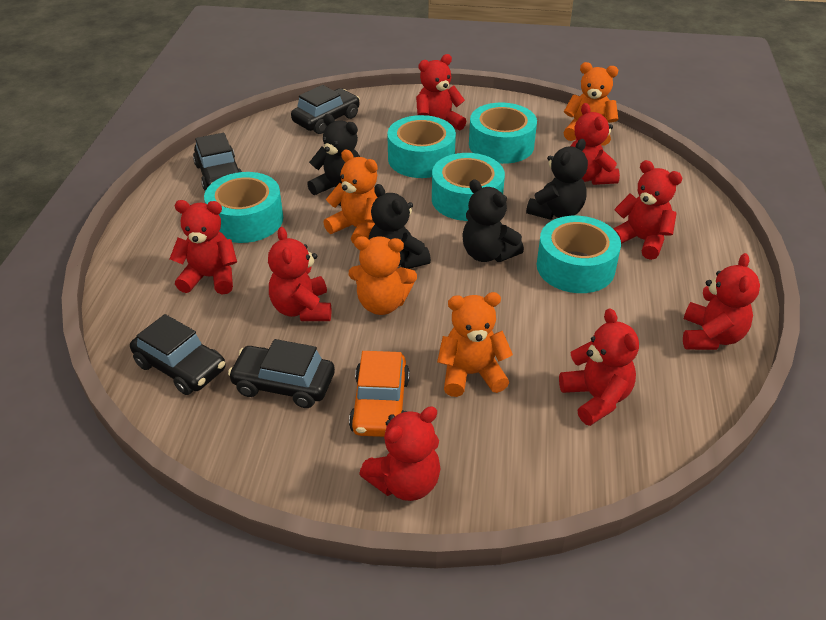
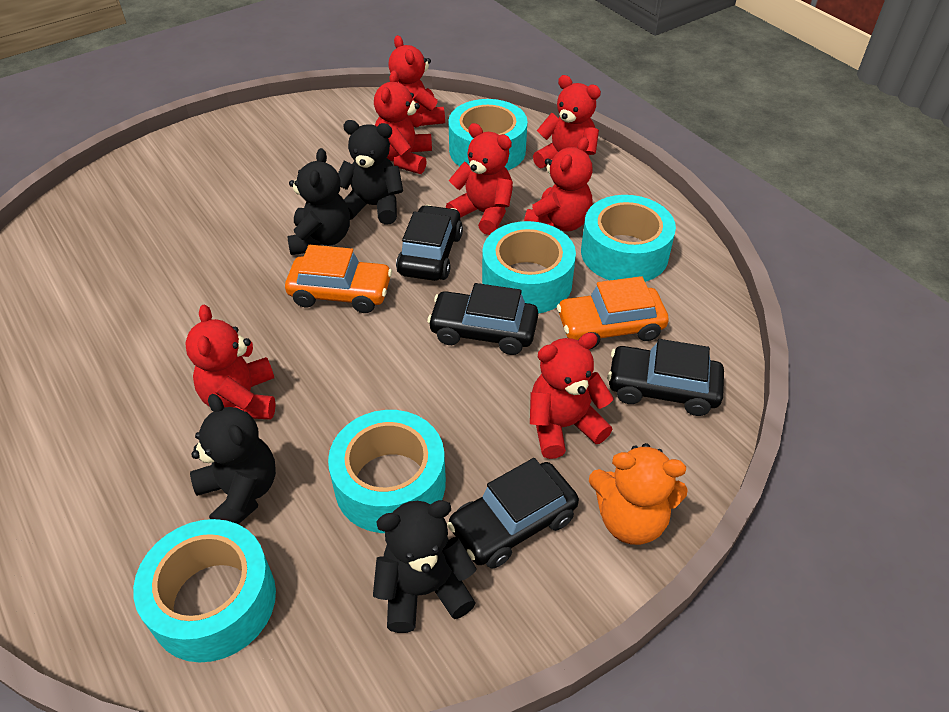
orange car: [349,351,410,437] = 1 -> [285,245,392,313] [557,276,669,349] = 2
orange teddy bear: [323,150,378,245] [349,236,417,315] [437,292,513,397] [563,62,618,146] = 4 -> [589,443,688,545] = 1
red teddy bear: [170,200,237,294] [268,227,331,321] [359,406,440,501] [416,54,466,131] [559,308,639,426] [571,103,620,185] [613,160,682,260] [683,253,760,350] = 8 -> [185,305,276,420] [374,70,432,174] [388,35,445,126] [446,123,513,235] [524,137,592,232] [530,332,614,459] [533,75,601,168] = 7

